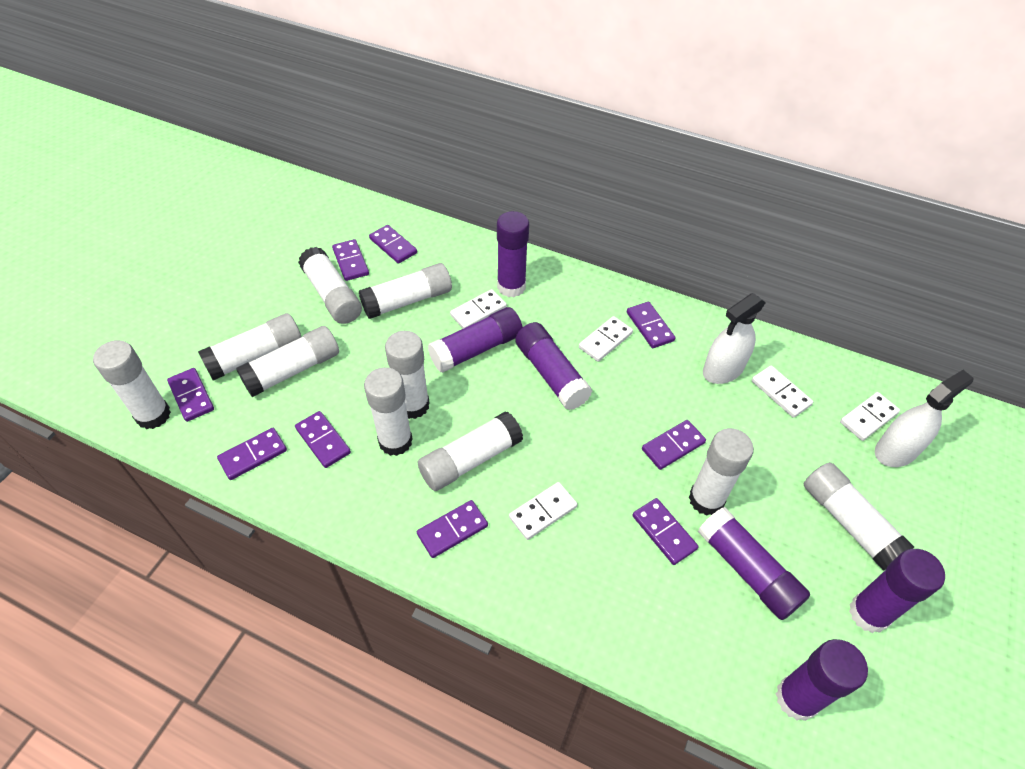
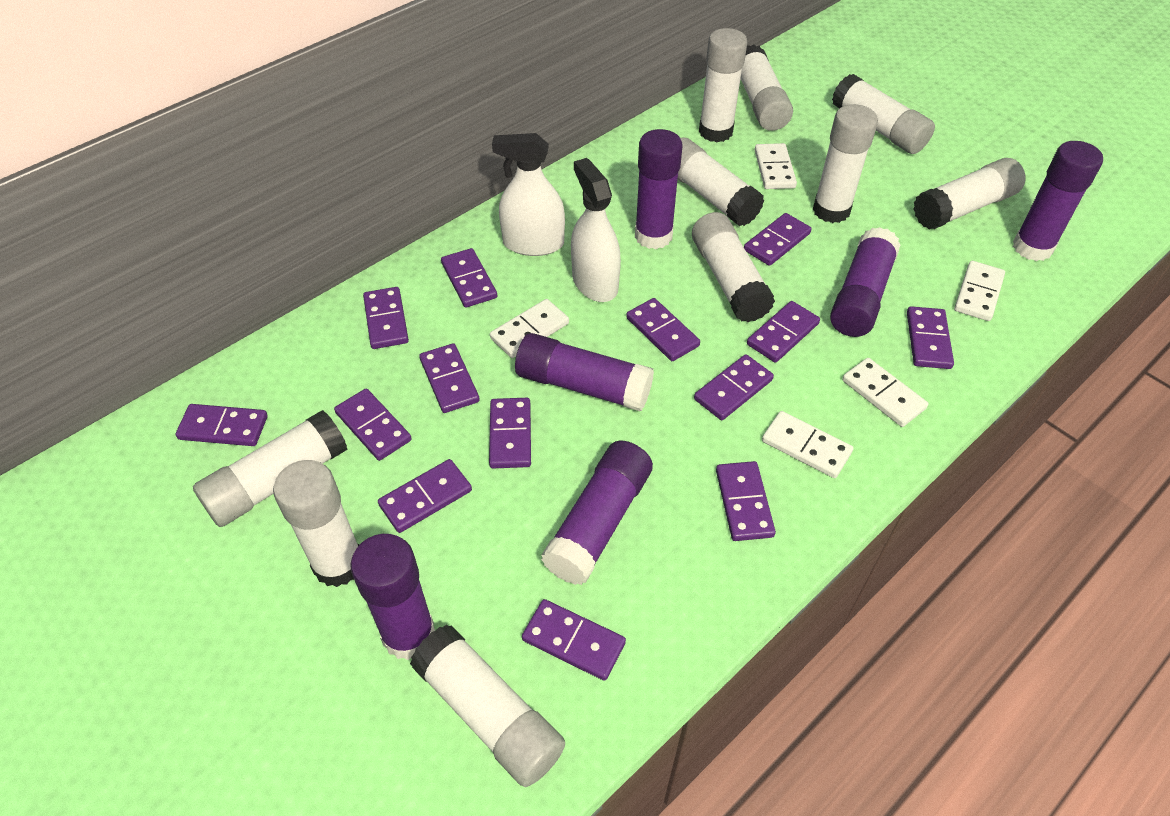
purple domino: [167,368,214,422] [217,428,287,480] [295,411,351,468] [332,239,369,281] [369,225,417,264] [417,500,488,558] [627,302,675,348] [632,498,698,565] [642,420,706,470] = 9 -> [176,404,268,446] [334,388,412,461] [363,287,409,349] [378,459,472,533] [419,343,480,413] [441,248,497,308] [489,398,531,468] [522,599,626,681] [626,298,700,361] [694,354,774,420] [716,461,776,541] [744,213,811,266] [747,301,820,363] [907,306,954,369] = 14

